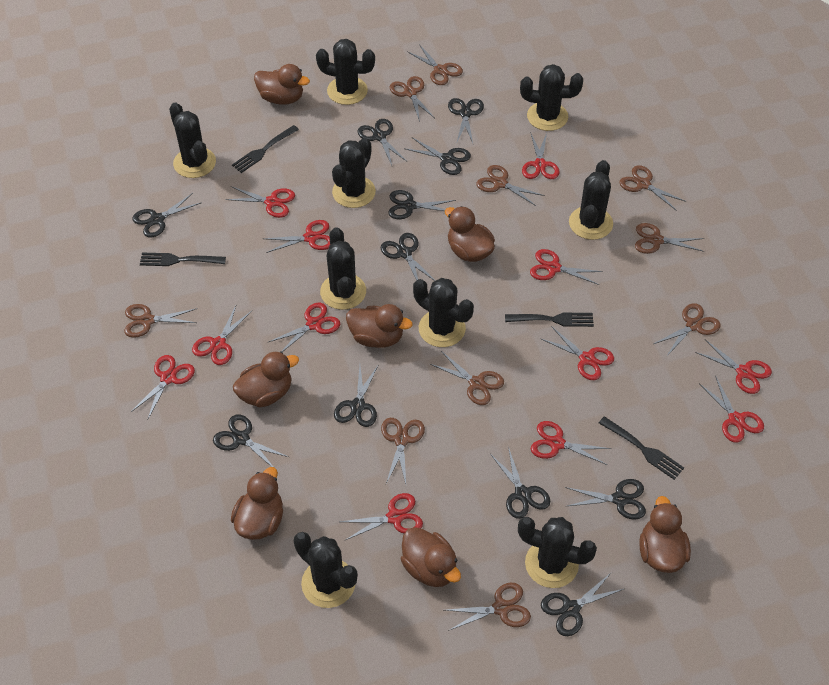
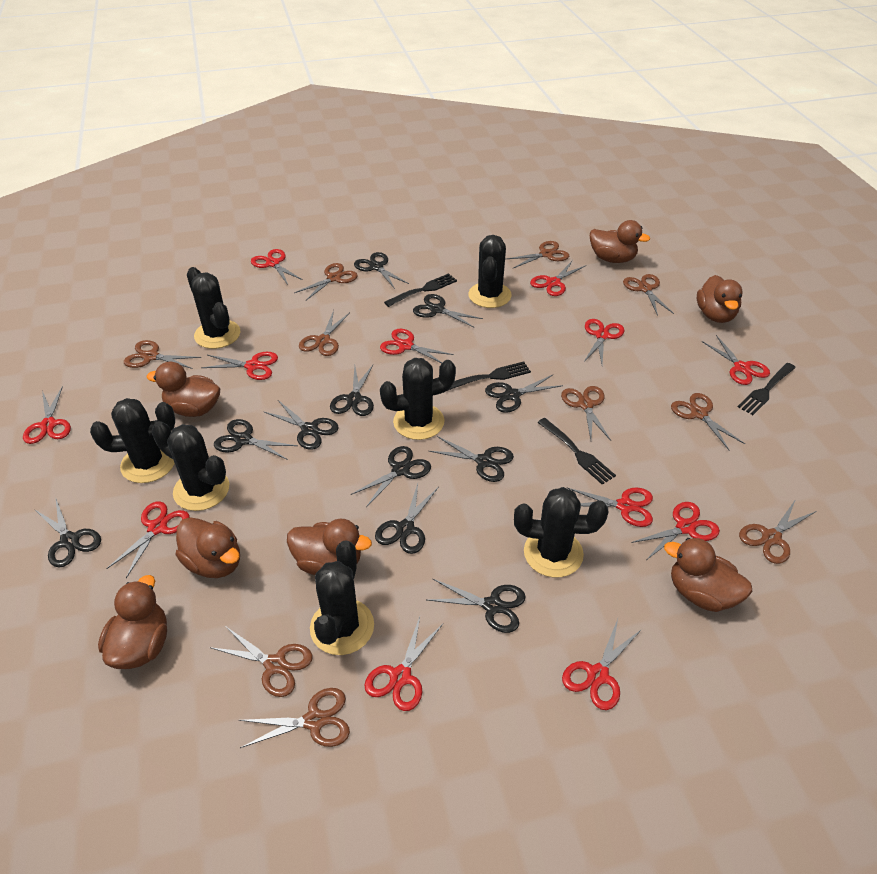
black cactus: [169,102,216,178] [294,532,358,608] [316,39,375,105] [320,227,366,310] [332,138,376,208] [413,278,474,347] [518,517,597,588] [520,64,583,131] [569,160,613,240] = 9 -> [90,398,175,483] [152,421,229,511] [187,267,240,349] [310,540,374,655] [380,358,456,440] [468,235,512,308] [514,487,608,578] = 7

